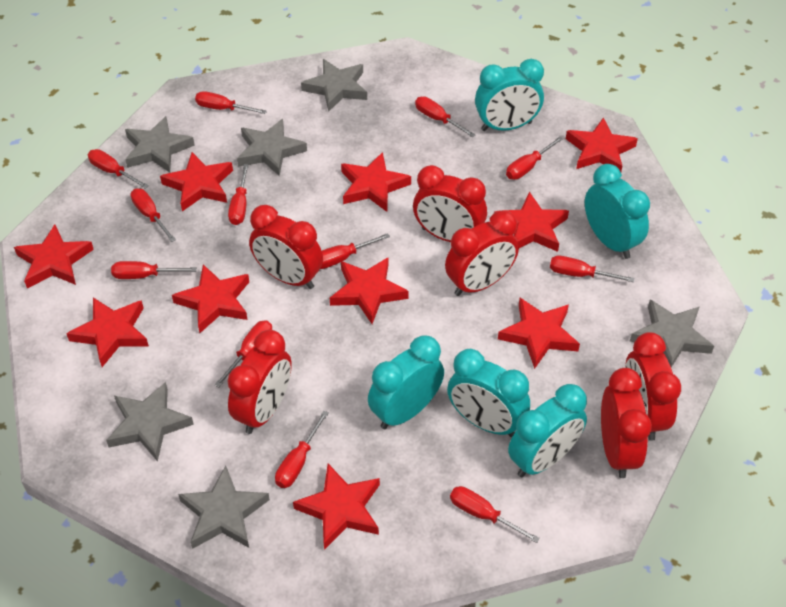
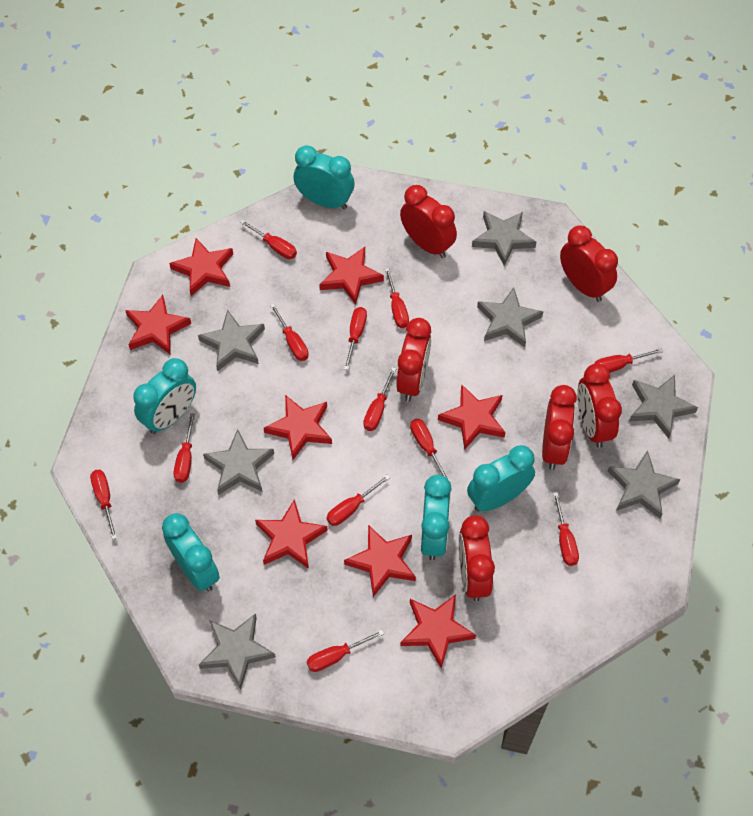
grey star: [106,382,194,462] [125,116,195,173] [178,466,270,549] [237,119,307,176] [301,59,367,112] [630,299,714,367] = 6 -> [198,310,265,371] [199,613,276,689] [203,429,274,495] [472,211,536,266] [477,287,543,347] [608,450,680,519] [629,375,698,439] = 7
red star: [14,225,94,289] [66,298,149,367] [160,152,233,211] [172,265,249,333] [293,464,380,550] [330,258,408,324] [341,152,411,212] [494,192,569,252] [498,298,580,369] [566,117,638,172] = 10 -> [125,295,191,355] [169,238,233,296] [255,499,328,569] [264,395,332,460] [319,247,384,305] [344,525,416,597] [400,594,476,668] [438,384,506,450] = 8

